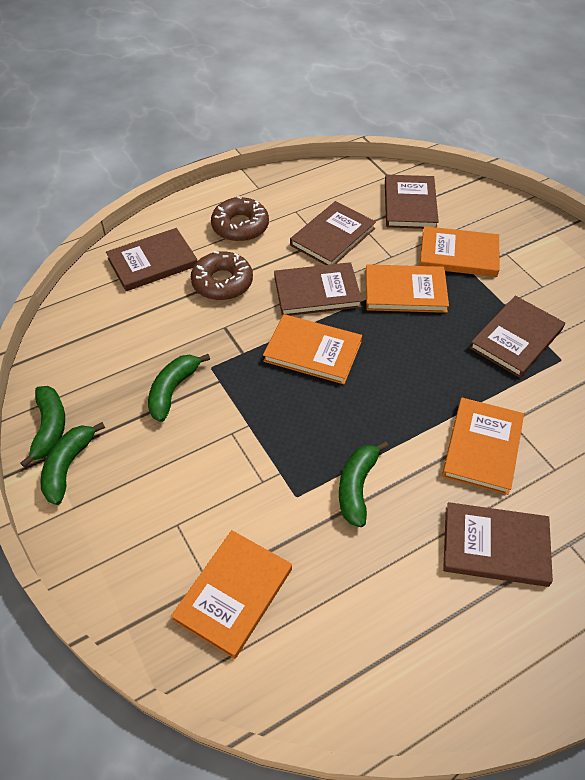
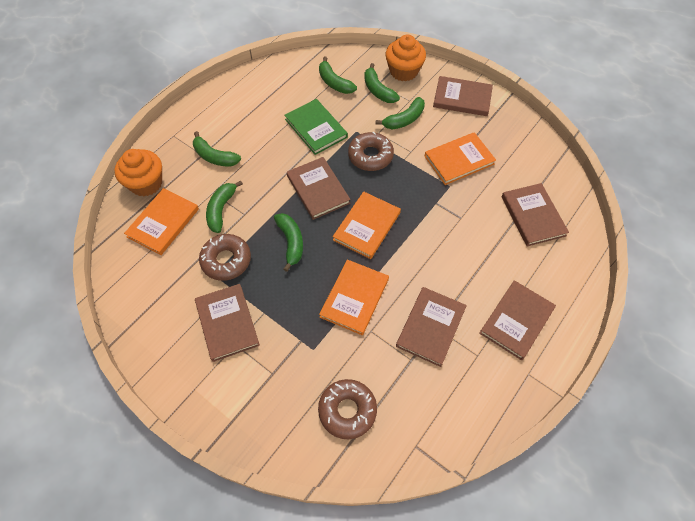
brown donut: [191,251,253,300] [211,196,269,242] = 2 -> [199,234,251,281] [318,379,377,439] [348,132,394,171] = 3
green banana: [20,386,65,468] [40,422,105,505] [148,354,210,422] [339,441,389,527] = 4 -> [193,131,241,166] [206,180,243,233] [274,213,303,272] [319,57,357,94] [364,63,400,103] [375,97,425,130] = 6
green book: none = 0 -> [284,99,348,155] = 1
orange book: [171,530,292,659] [263,314,362,384] [366,265,449,313] [420,226,499,277] [442,398,524,495] = 5 -> [124,188,199,255] [319,260,389,335] [333,191,401,259] [424,132,496,185] = 4
orange cupcake: none = 0 -> [114,149,162,196] [385,34,426,81] = 2

